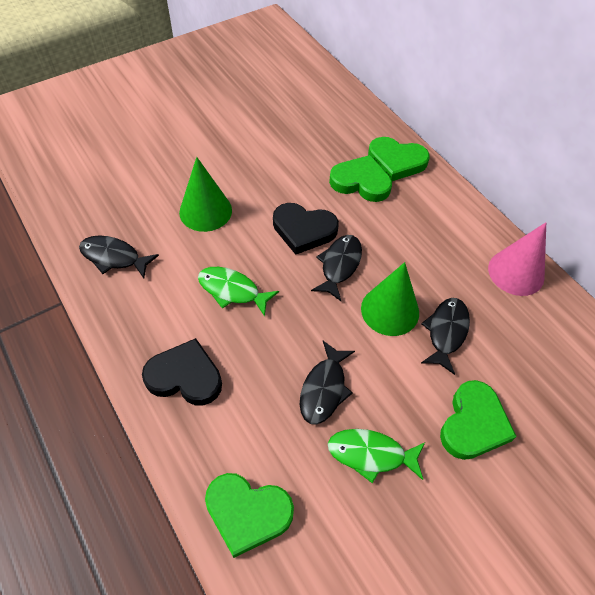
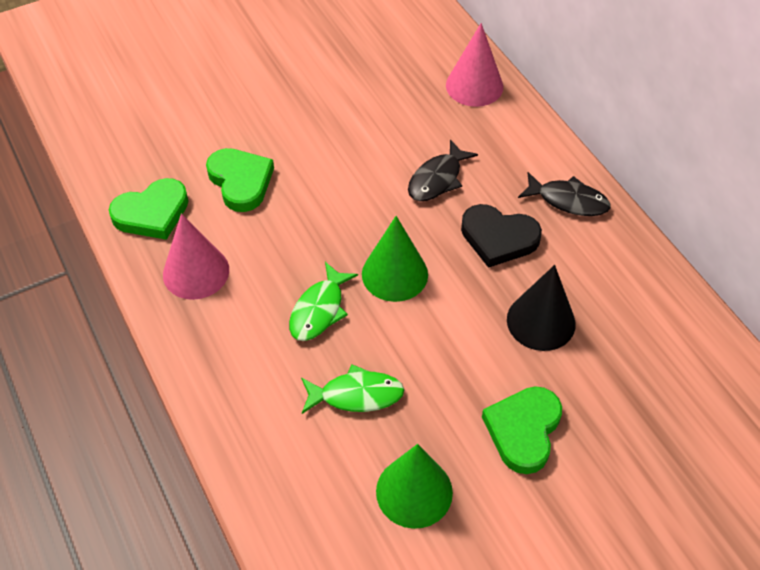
black cone: none = 0 -> [507,265,576,351] = 1
black fish: [79,235,159,278] [300,341,355,425] [311,235,362,301] [421,298,470,375] = 4 -> [408,139,478,201] [518,172,611,216] = 2
black heart: [142,338,222,406] [273,203,339,255] = 2 -> [461,204,542,268] = 1
green heart: [205,473,294,558] [329,155,392,202] [368,137,430,181] [440,380,517,460] = 4 -> [109,178,188,240] [206,148,274,212] [482,386,562,474] = 3
pink cone: [488,222,546,296] = 1 -> [163,214,229,300] [446,23,503,107] = 2

